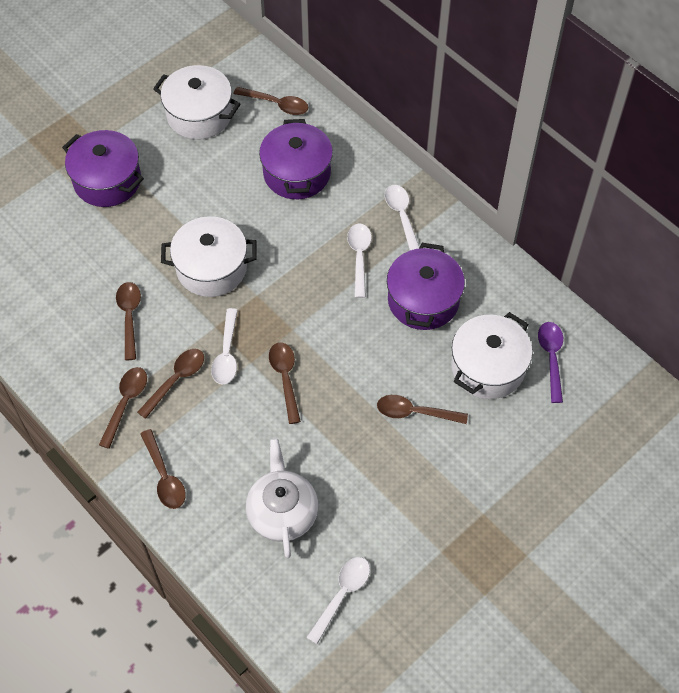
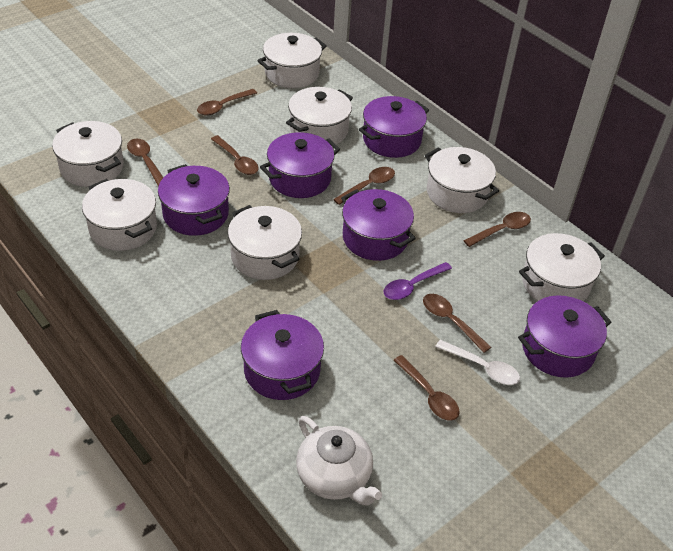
purple pot: [62,130,144,207] [259,119,333,199] [387,243,465,330] = 3 -> [158,164,230,236] [241,310,324,400] [260,132,340,198] [341,189,416,261] [359,96,429,158] [518,295,611,378] = 6
white pot: [153,65,240,140] [161,216,257,297] [451,312,532,399] = 3 -> [52,121,124,187] [82,179,157,251] [228,205,302,280] [257,33,327,88] [286,87,353,145] [425,147,499,213] [519,233,605,302] = 7
white spoon: [211,308,238,384] [306,557,370,644] [347,223,372,298] [385,185,420,250] = 4 -> [435,340,520,385] = 1

